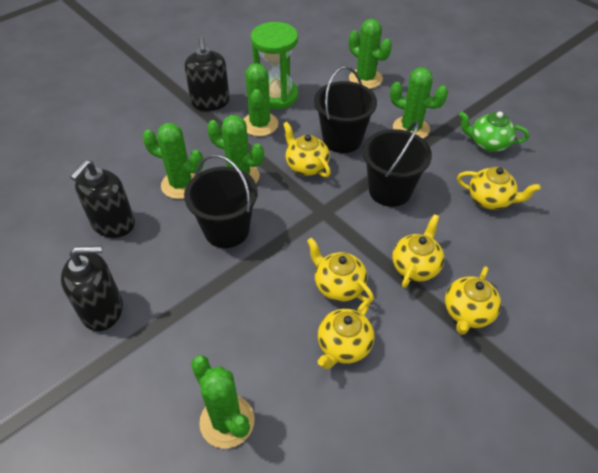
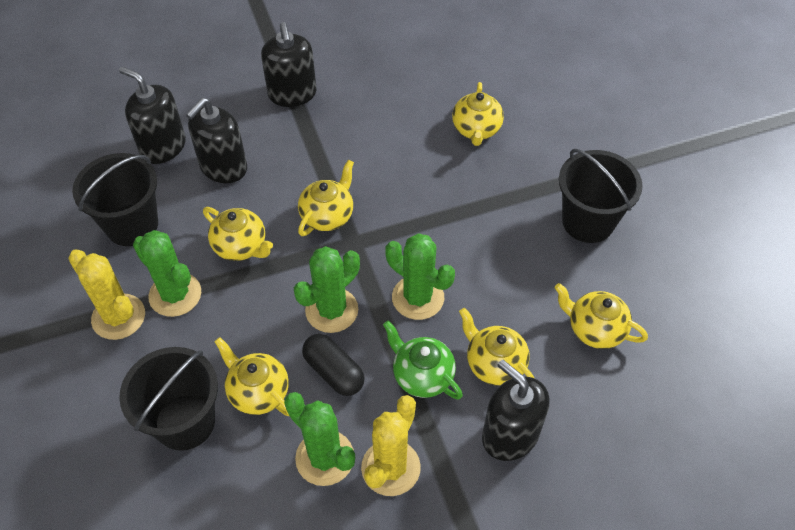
black capsule: none = 0 -> [302,334,364,396] = 1
black soap dispenser: [61,245,123,331] [70,160,135,238] [184,37,230,111] = 3 -> [119,67,186,164] [186,98,247,183] [261,22,317,107] [482,360,550,461] = 4
green cactus: [142,123,204,199] [191,355,255,448] [207,115,264,183] [243,63,278,136] [349,19,392,89] [390,67,448,139] = 6 -> [133,230,201,317] [284,392,355,486] [294,246,360,333] [385,233,455,320] = 4
green hourglass: [251,22,298,109] = 1 -> none = 0
yellow cactus: none = 0 -> [68,250,145,340] [361,395,421,496] = 2

